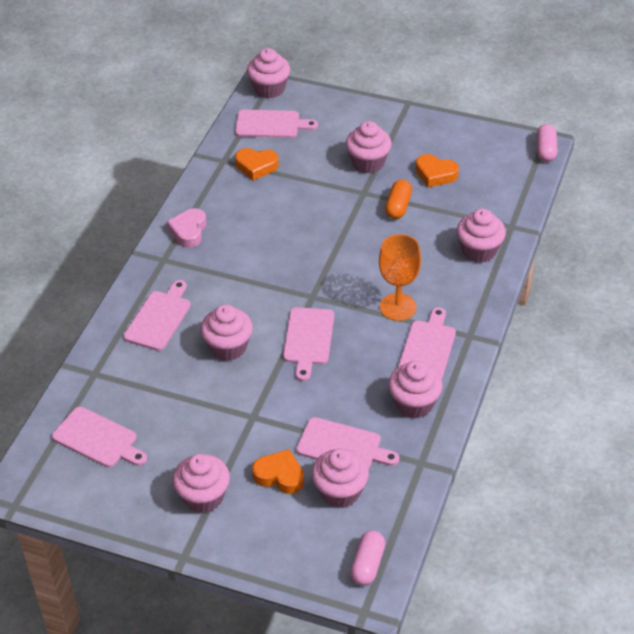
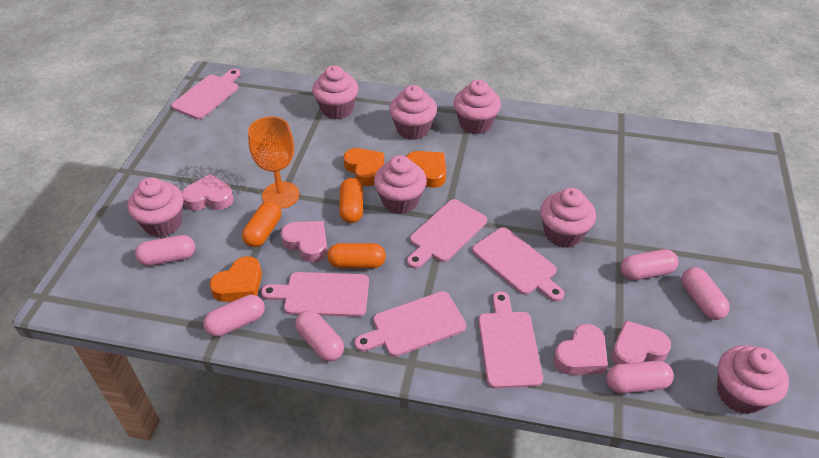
orange capsule: [385,180,412,219] = 1 -> [242,201,281,247] [327,243,386,268] [339,178,363,223] = 3
pink capsule: [350,530,385,586] [536,124,558,162] = 2 -> [135,235,195,266] [203,295,265,337] [295,310,344,361] [606,360,674,394] [621,249,678,280] [681,267,730,320] = 6
pink heart: [167,208,206,248] = 1 -> [182,174,234,211] [281,221,328,262] [554,324,608,375] [611,320,671,365] = 4

